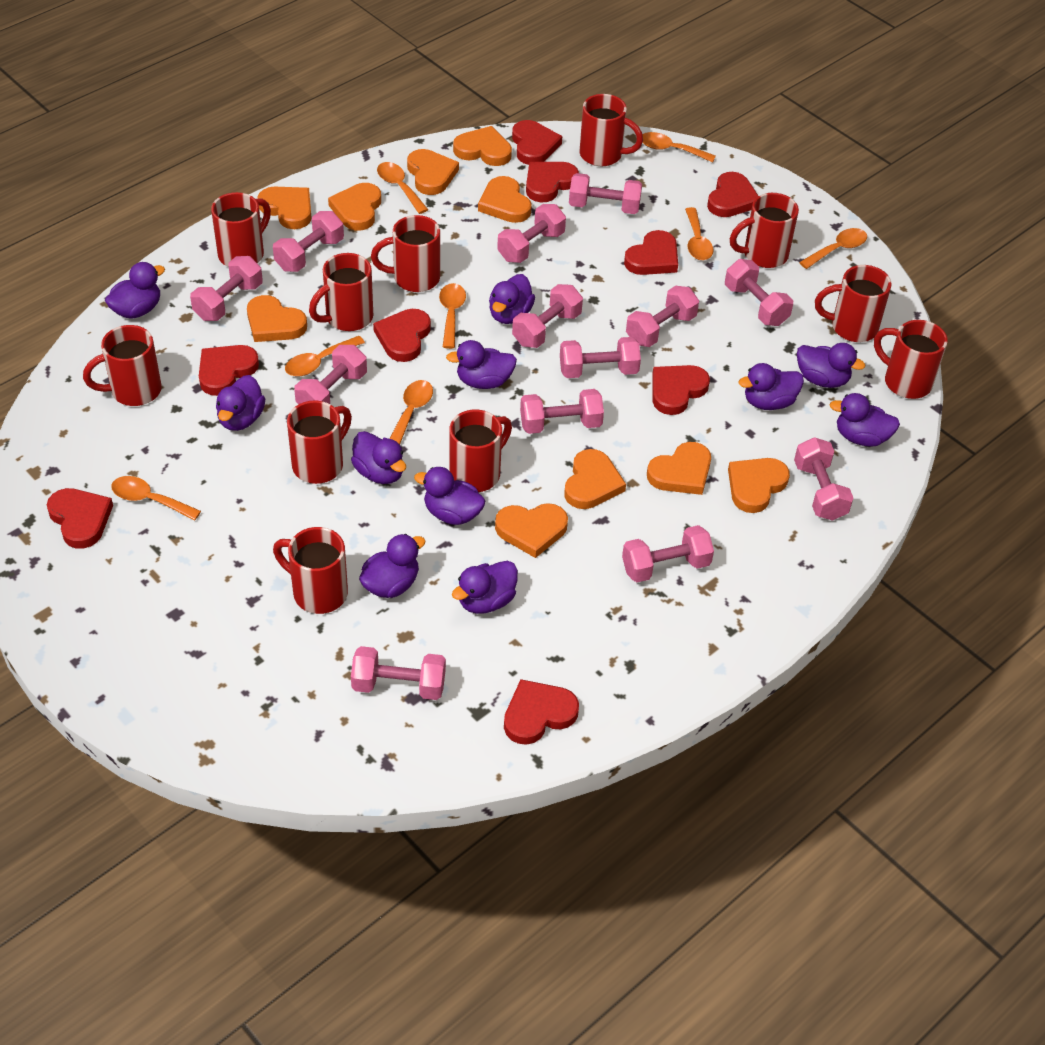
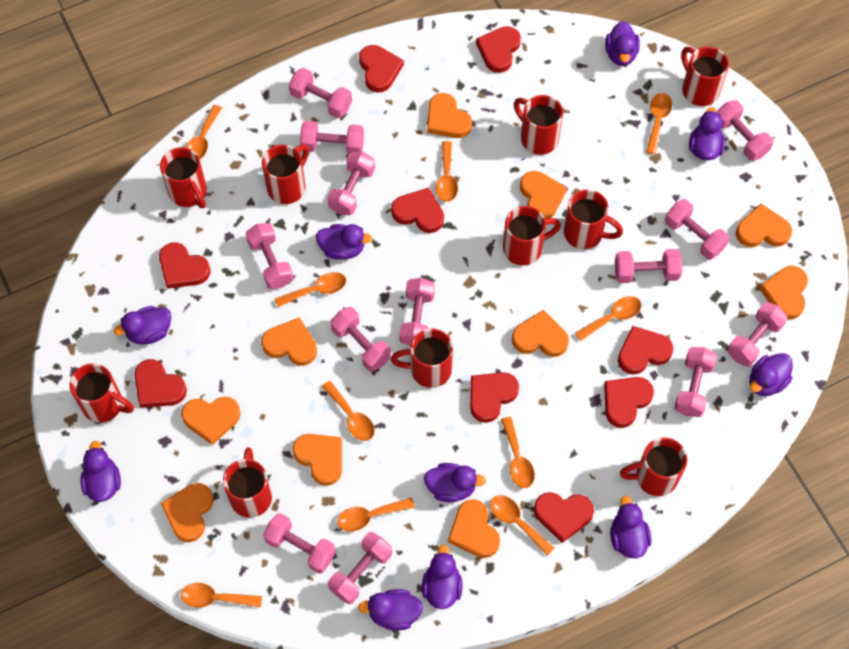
orange spoon: [111,476,201,521] [285,336,365,376] [377,162,428,214] [390,380,433,445] [439,283,466,349] [642,132,716,163] [685,207,714,260] [799,228,867,269] = 8 -> [181,583,262,608] [185,105,222,159] [275,272,346,307] [322,381,374,441] [337,497,415,531] [436,141,458,202] [490,495,555,556] [501,417,535,488] [575,296,641,341] [646,93,672,154] = 10
purple duck: [105,262,165,319] [216,375,265,431] [351,431,406,484] [359,534,426,598] [414,467,485,525] [446,340,517,389] [452,561,518,614] [489,274,535,324] [739,363,804,410] [797,343,865,388] [829,393,900,447] = 11 -> [81,441,121,502] [114,306,171,345] [316,224,372,260] [358,589,423,631] [422,545,463,609] [424,463,486,502] [605,21,640,66] [610,496,651,558] [689,107,725,160] [749,353,793,396] = 10
red mug: [83,325,162,406] [211,192,271,267] [273,527,348,614] [287,400,352,484] [309,253,373,331] [371,215,440,292] [449,410,512,492] [580,94,643,166] [730,193,799,268] [815,265,891,342] [874,320,948,399] = 11 -> [70,363,134,423] [160,147,207,208] [223,447,272,518] [262,144,309,204] [391,328,453,388] [503,206,561,265] [514,95,563,155] [564,189,623,249] [620,437,687,496] [681,47,729,106] = 10

